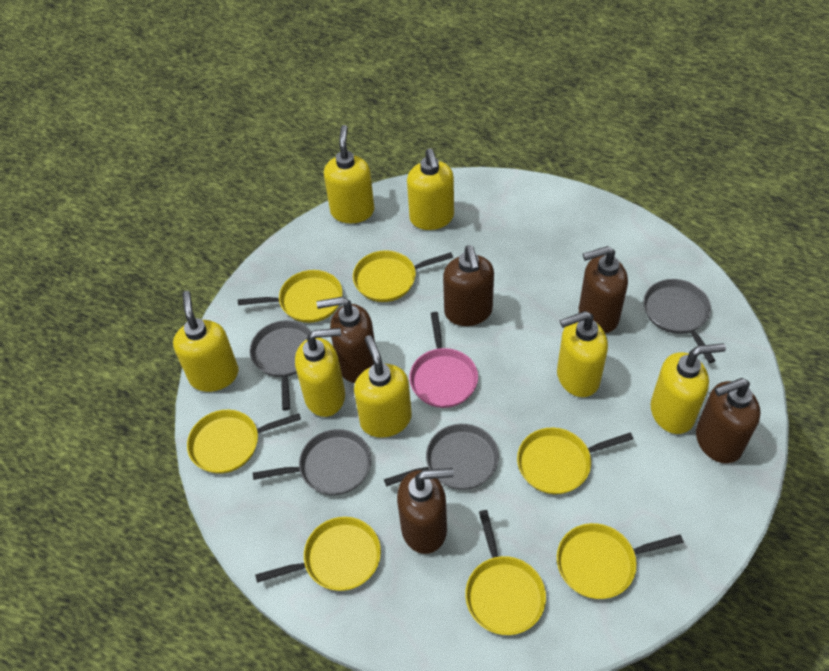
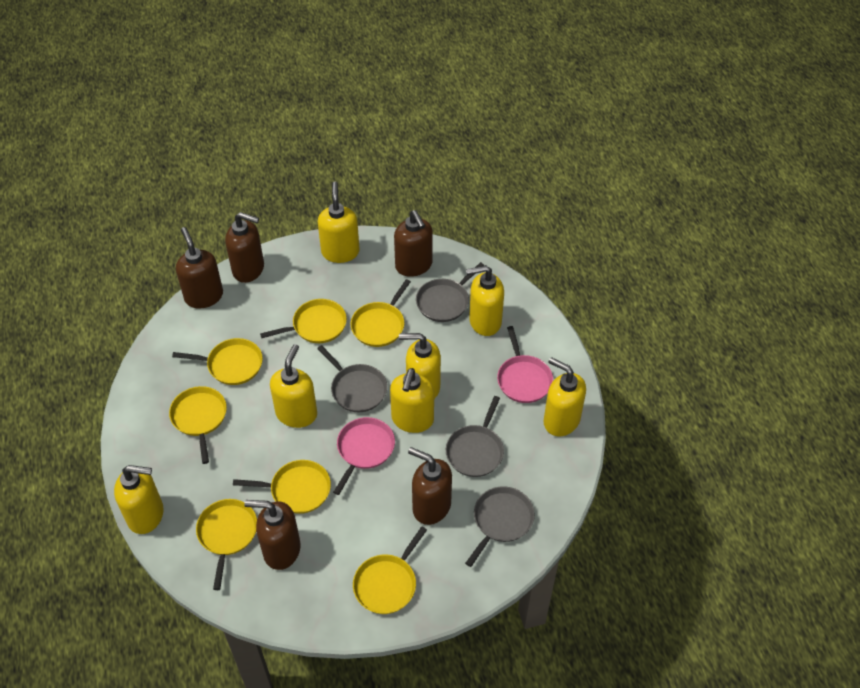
pink pan: [409,312,478,408] = 1 -> [333,417,395,495] [497,326,553,403] = 2

